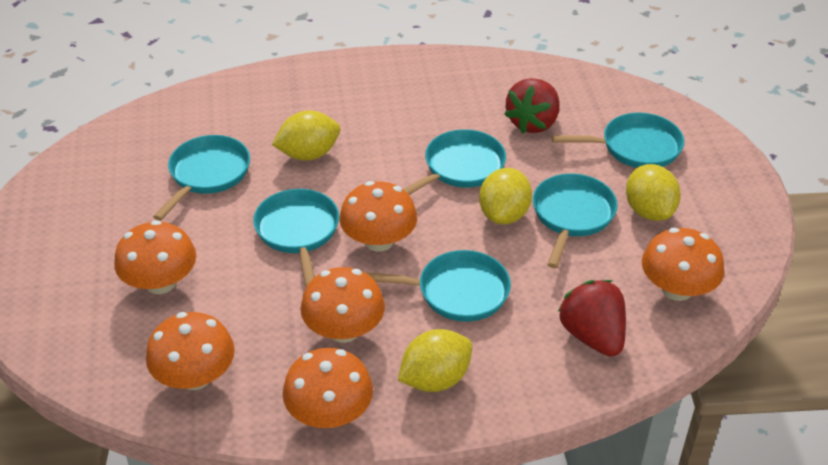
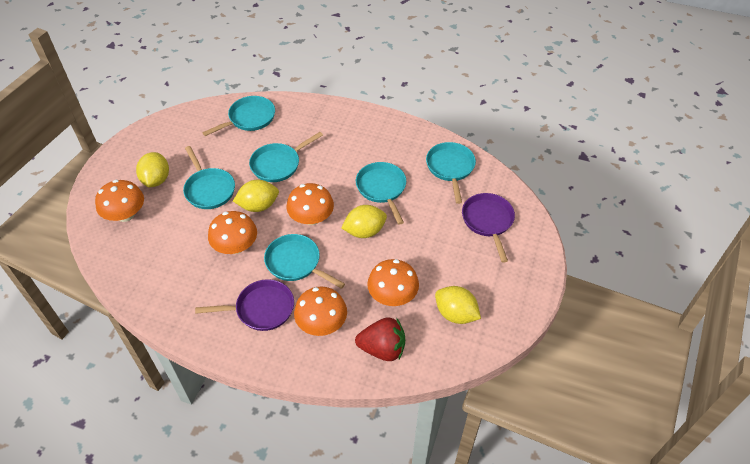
orange mushroom: [114,220,196,294] [146,312,235,390] [282,348,373,428] [300,267,385,343] [339,181,417,252] [642,228,724,301] = 6 -> [95,180,144,222] [208,211,257,254] [286,183,334,225] [294,286,347,336] [367,259,419,306] = 5
purple pan: none = 0 -> [195,279,294,331] [462,193,515,263] = 2
red strawberry: [504,78,560,133] [558,280,626,357] = 2 -> [355,317,405,361] = 1

